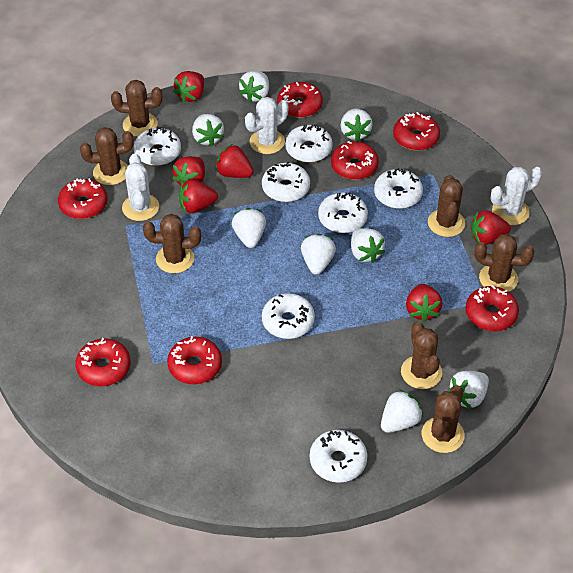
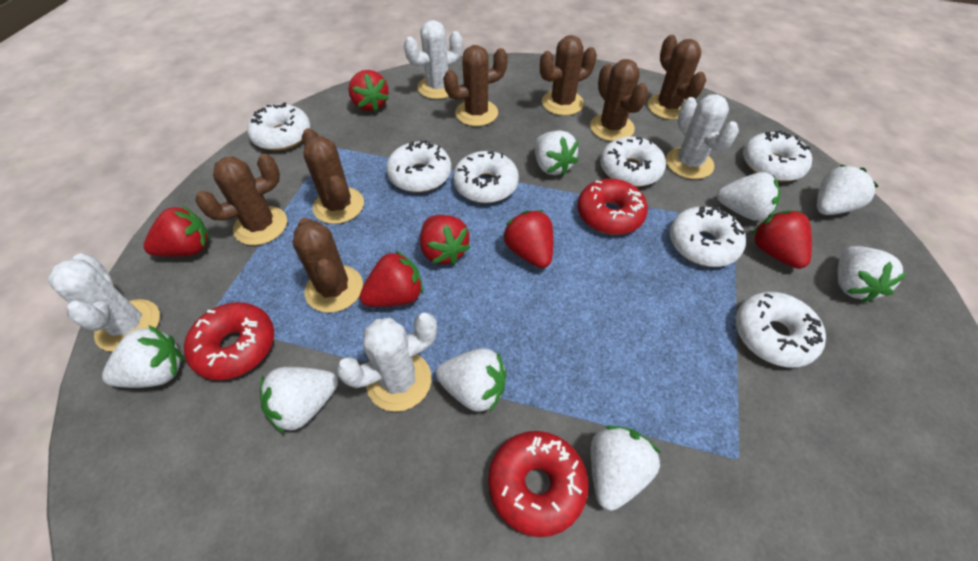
red donut: [58,178,107,219] [75,338,131,386] [167,336,222,384] [277,82,323,118] [331,141,379,180] [393,112,440,151] [466,285,519,331] = 7 -> [184,302,274,380] [488,431,588,537] [577,179,648,235] = 3
white cactus: [122,153,159,221] [245,97,288,154] [491,167,542,225] = 3 -> [48,253,160,352] [336,313,437,412] [404,20,462,99] [666,94,739,179] = 4

